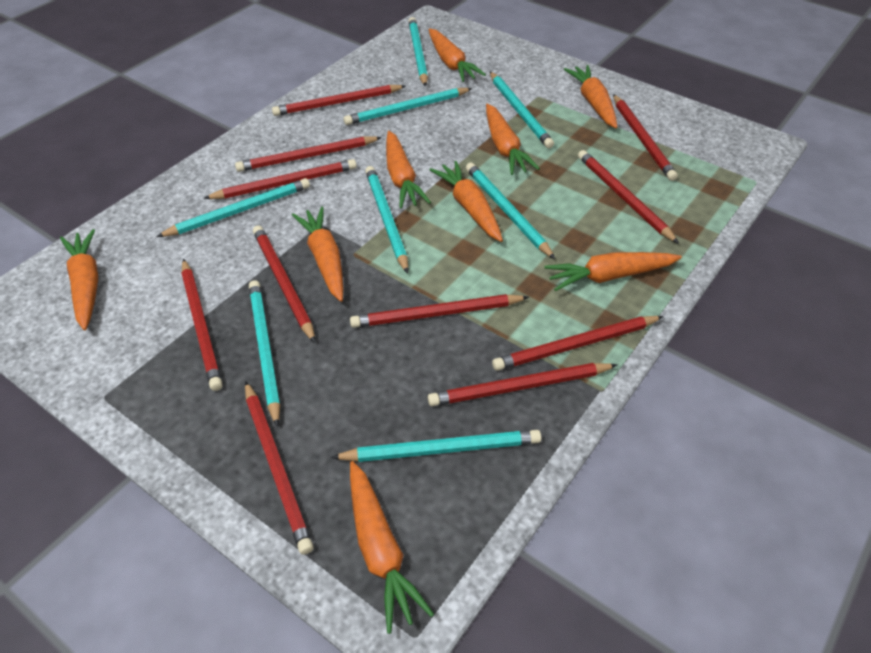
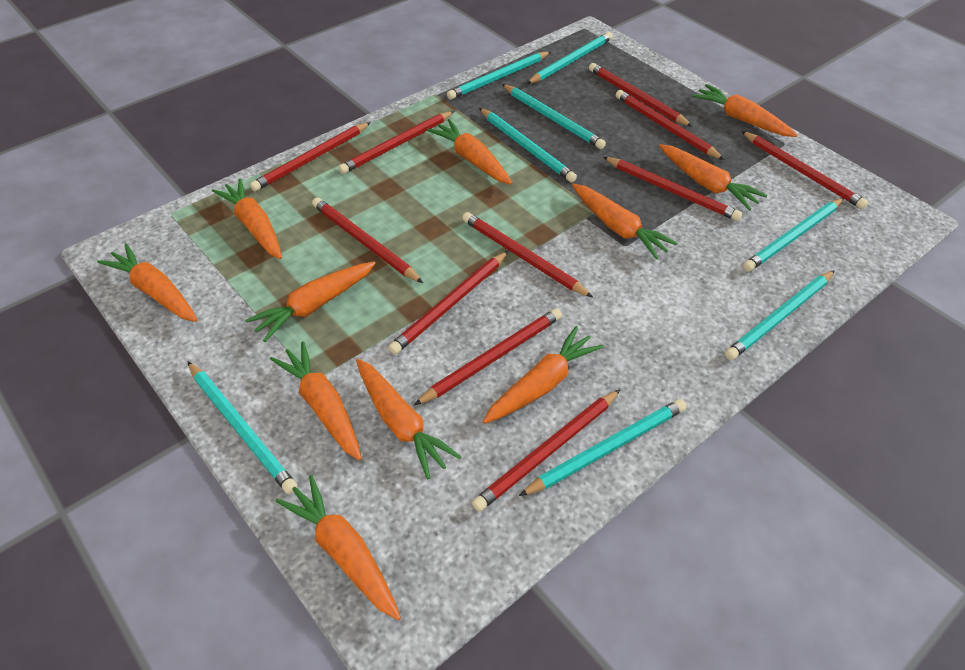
orange carrot: [60,229,98,330] [292,207,343,302] [350,461,434,634] [386,131,431,209] [429,28,486,82] [430,161,503,242] [486,103,540,175] [544,252,682,291] [564,65,617,128] = 9 -> [97,244,198,322] [212,179,282,259] [245,261,376,342] [270,341,362,461] [275,475,401,621] [356,359,462,479] [427,119,512,185] [483,326,604,424] [572,183,678,259] [659,144,767,211] [692,84,798,137] = 11

